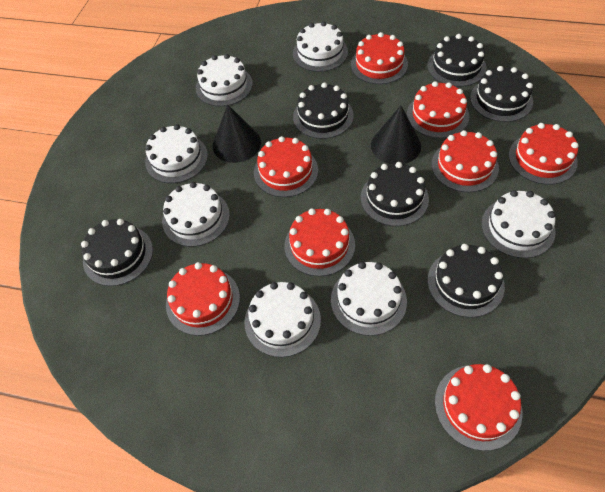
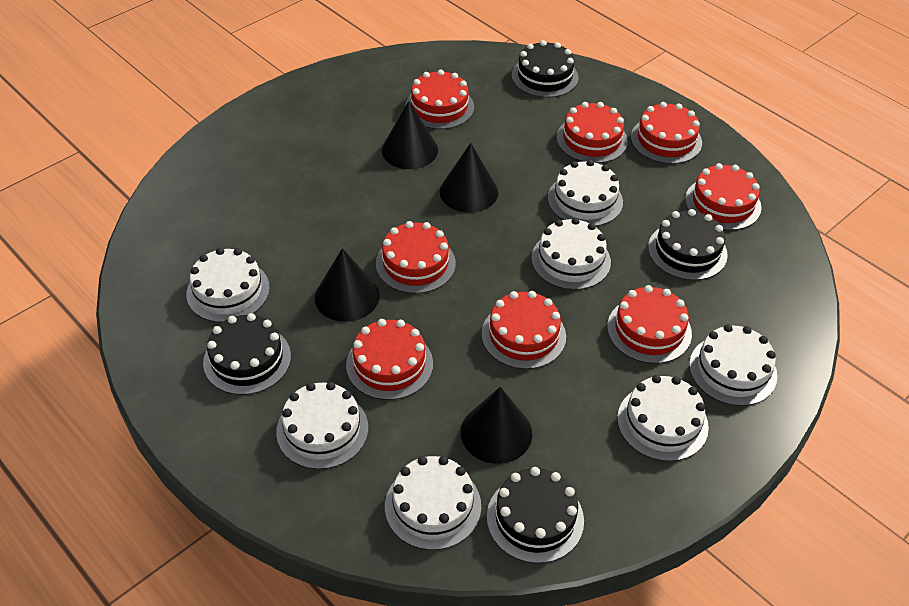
black cake: [81,219,153,286] [293,82,354,139] [361,162,429,226] [427,34,487,87] [428,244,505,318] [470,66,533,122] = 6 -> [203,313,291,395] [487,467,584,563] [512,40,579,98] [648,209,728,280] = 4
black cone: [213,105,261,163] [371,105,421,164] = 2 -> [315,248,379,322] [382,101,438,169] [440,143,498,213] [461,387,532,464] = 4

